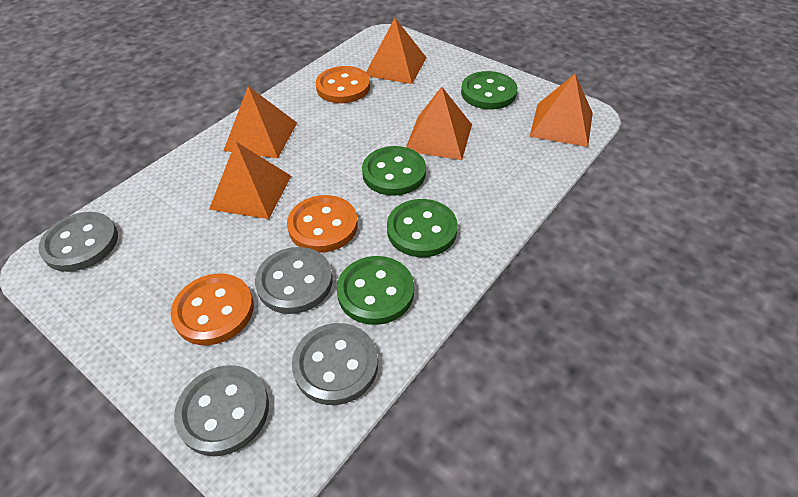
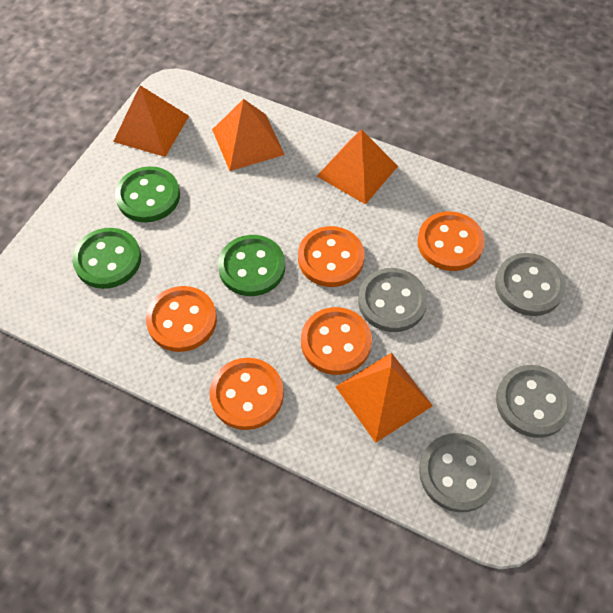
green button: [337,256,414,325] [362,146,426,196] [387,199,458,257] [461,71,517,110] = 4 -> [72,228,141,289] [115,166,180,222] [218,235,285,296] = 3
orange button: [171,273,254,345] [287,195,358,253] [316,66,370,103] = 3 -> [146,286,217,352] [209,358,284,430] [298,226,365,287] [301,307,372,375] [417,211,485,271] = 5
orange pyramid: [209,142,291,219] [223,86,297,158] [366,18,427,84] [406,87,472,160] [530,74,593,147] = 5 -> [113,85,189,157] [212,99,285,171] [317,129,398,204] [335,352,433,443] = 4

